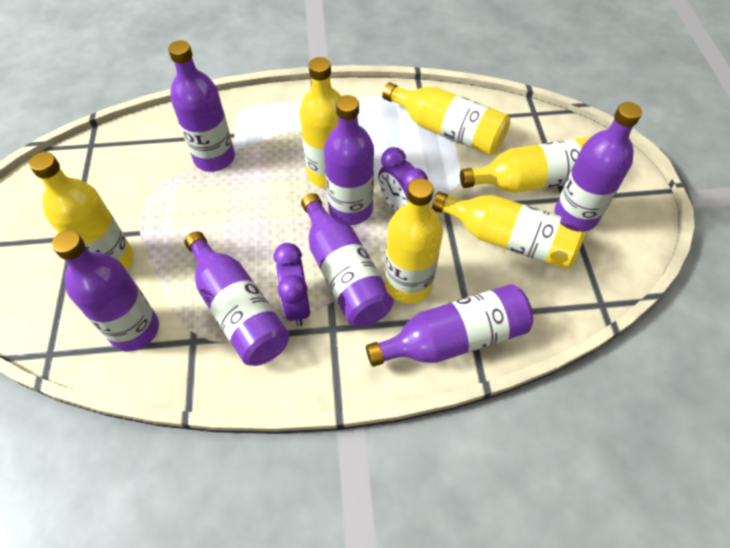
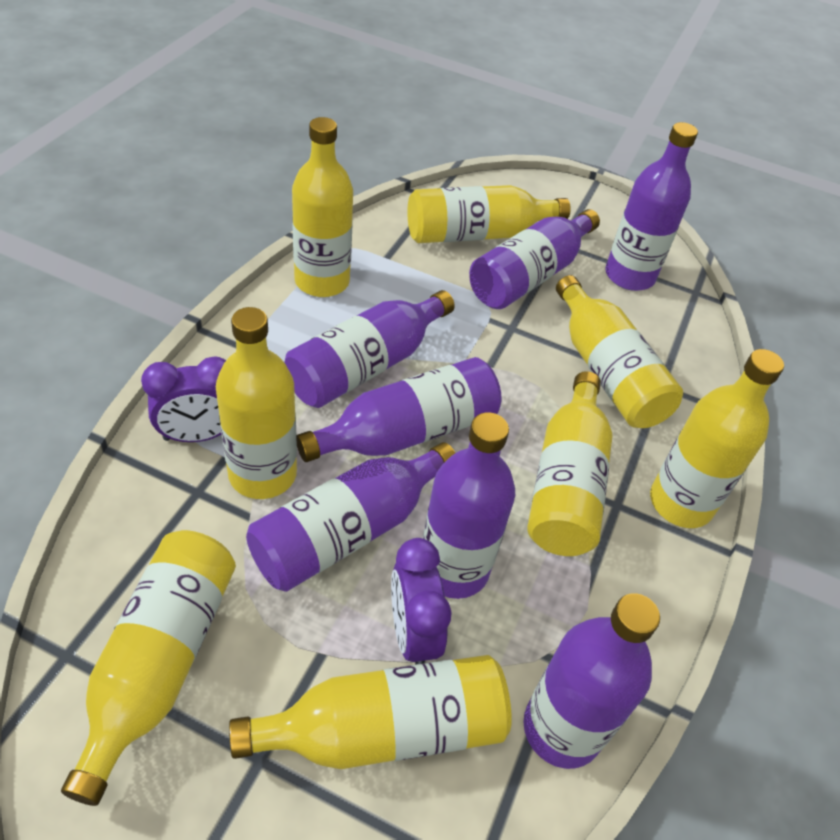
yellow bottle: [29,152,134,270] [299,57,341,188] [382,82,510,155] [385,178,443,304] [432,192,586,269] [460,136,592,193] = 6 -> [61,530,236,806] [216,307,297,499] [229,655,512,769] [292,117,353,297] [407,185,571,243] [527,371,612,556] [556,275,683,428] [650,349,784,528] = 8

